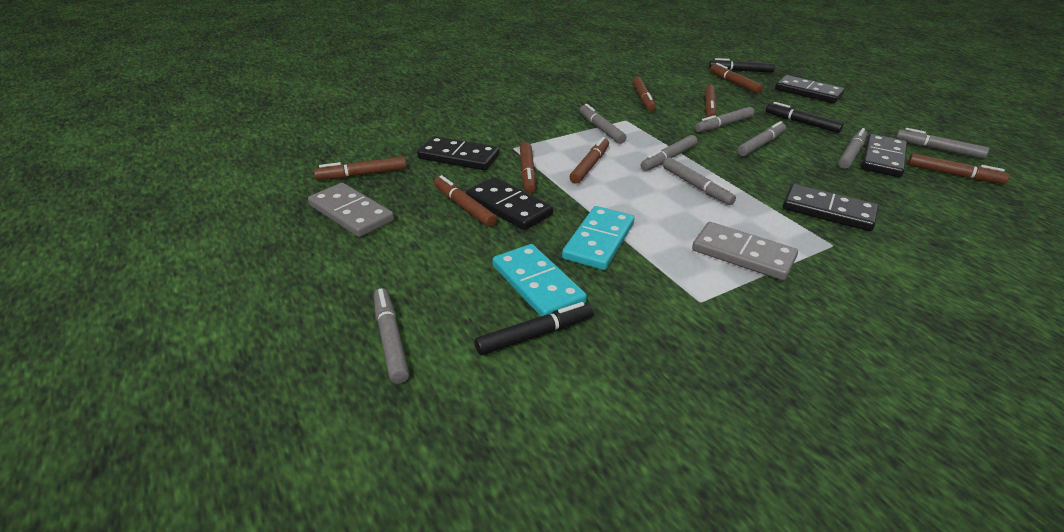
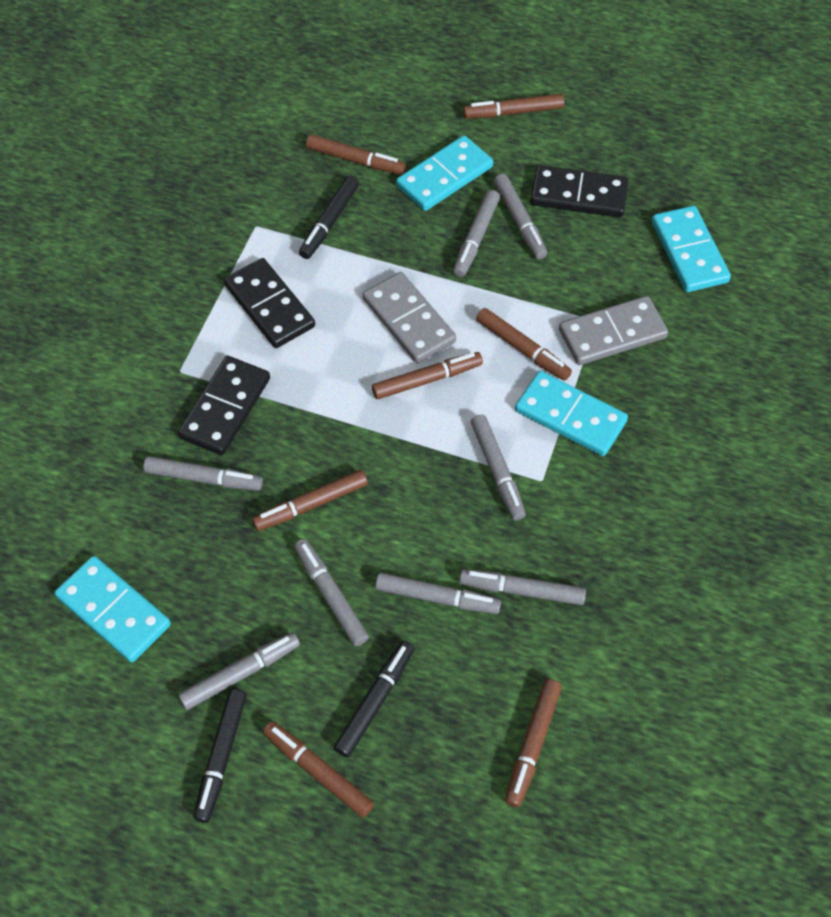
black domino: [417,136,500,170] [466,177,553,230] [775,75,844,103] [783,184,878,231] [861,134,907,177] = 5 -> [178,356,270,455] [224,258,315,348] [531,165,628,218] = 3
brown marker: [314,157,407,180] [434,175,497,227] [520,142,536,193] [570,137,609,184] [632,77,656,111] [705,85,717,117] [710,63,763,94] [908,154,1009,184] = 8 -> [252,470,368,531] [263,721,374,818] [306,134,406,175] [372,352,483,399] [463,94,564,119] [476,308,572,381] [505,679,562,807] = 7
turquoise domino: [492,244,587,317] [562,206,634,270] = 2 -> [55,556,171,662] [396,135,493,211] [515,371,628,456] [652,206,731,292] = 4

